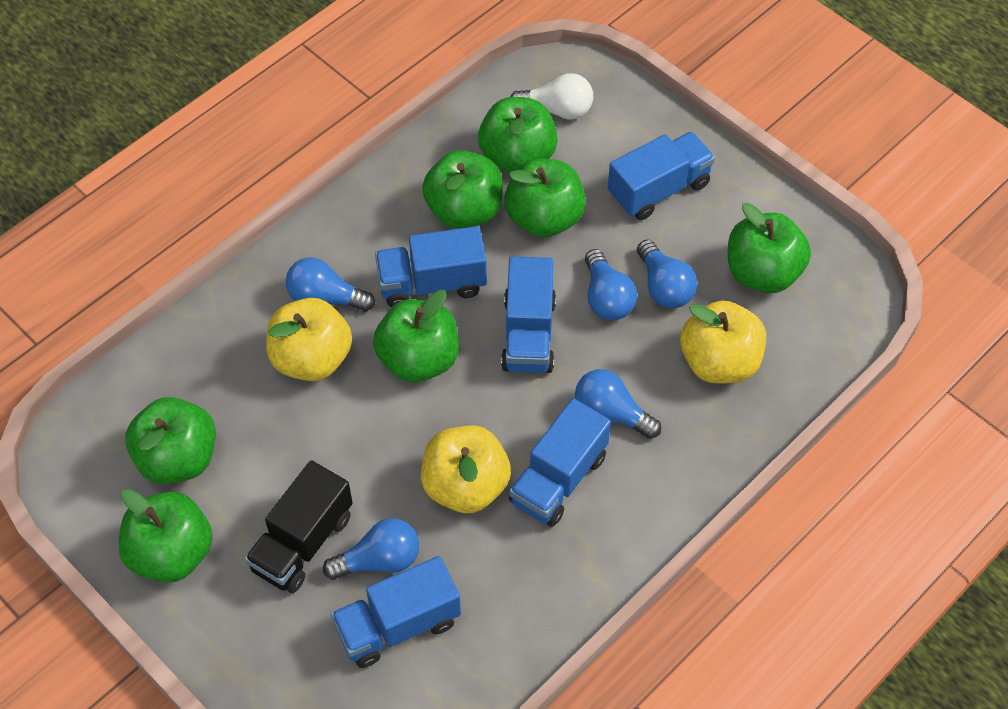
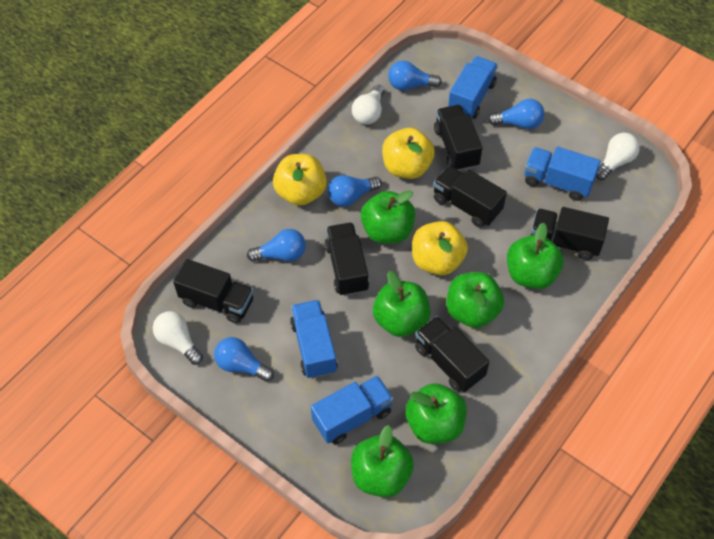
black truck: [245,460,353,593] = 1 -> [173,259,254,324] [325,222,369,296] [415,316,489,392] [433,166,507,228] [434,105,482,171] [531,207,609,260] = 6
blue truck: [331,556,461,668] [375,226,487,308] [501,256,556,373] [509,398,611,527] [608,132,715,220] = 5 -> [290,300,338,379] [311,375,393,444] [448,56,498,119] [524,147,601,201] = 4
green apple: [119,489,213,583] [125,397,216,484] [373,290,459,383] [422,150,503,229] [478,97,558,173] [504,159,586,238] [728,203,811,293] = 7 -> [351,425,414,497] [361,190,415,244] [373,271,431,337] [405,383,467,444] [446,272,504,328] [507,223,564,289] = 6
white light bulb: [511,73,593,120] = 1 -> [153,311,203,365] [352,84,385,125] [596,133,640,180] = 3

